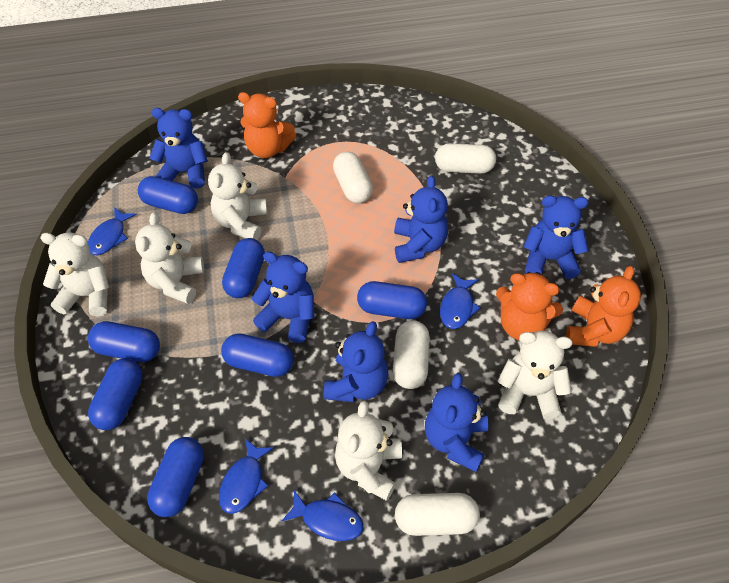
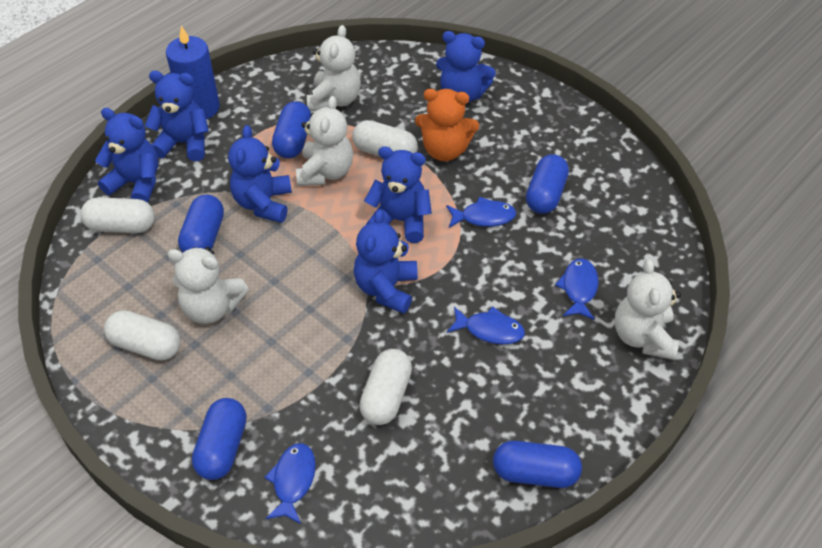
blue candle: none = 0 -> [166,26,220,119] = 1
blue capsule: [88,321,160,362] [88,358,143,430] [138,176,198,214] [147,437,204,517] [221,333,293,377] [222,238,265,298] [357,281,427,319] = 7 -> [178,195,224,252] [192,398,247,480] [272,101,311,158] [493,441,582,488] [526,154,569,214] = 5
orange teddy bear: [238,92,296,158] [496,272,563,340] [566,266,641,347] = 3 -> [415,89,479,161] = 1
white teddy bear: [40,232,109,317] [135,212,204,304] [208,152,268,240] [335,401,402,501] [498,331,572,420] = 5 -> [167,247,249,324] [296,96,353,186] [307,25,361,111] [615,259,681,360] = 4

